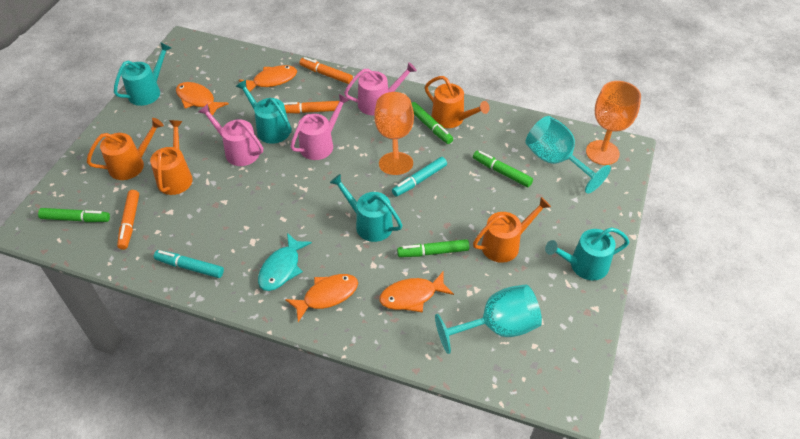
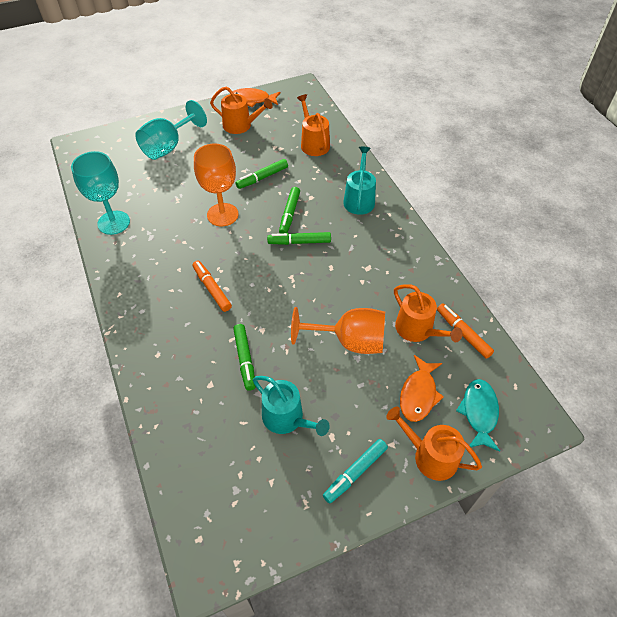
orange fish: [176,82,229,116] [239,65,297,92] [285,274,358,322] [379,272,454,312] = 4 -> [232,88,281,107] [400,355,444,422] = 2
orange marker: [117,190,139,250] [283,101,339,114] [299,57,353,84] = 3 -> [192,261,232,312] [437,303,494,359] = 2
pink watering can: [199,104,263,166] [291,94,349,160] [344,62,417,115] = 3 -> none = 0
turquoise marker: [154,250,224,278] [392,157,447,197] = 2 -> [323,439,388,503] = 1
turquoise watering can: [114,42,171,106] [236,80,292,144] [330,174,402,242] [545,227,629,280] = 4 -> [253,376,330,436] [343,147,376,215] = 2

